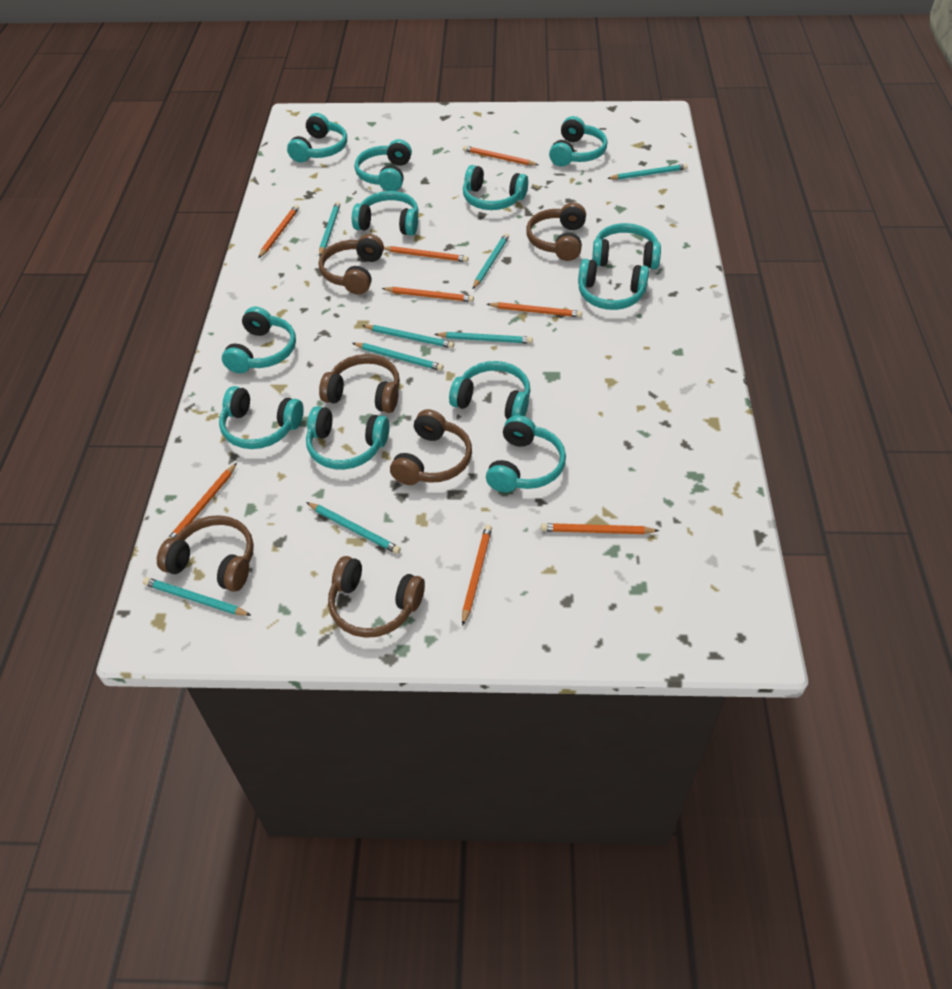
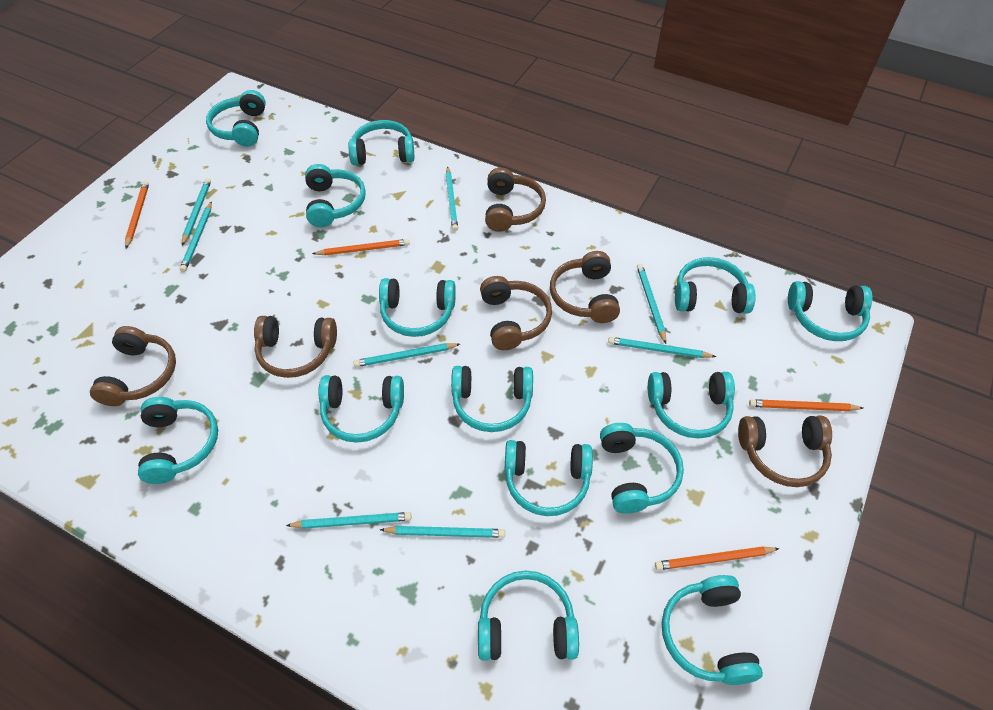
orange pencil: [167,463,237,539] [258,205,299,258] [381,287,474,302] [384,246,468,262] [462,525,492,626] [463,146,538,166] [487,302,582,317] [541,523,659,534] = 8 -> [125,181,149,248] [312,239,410,255] [655,546,780,570] [749,399,863,411] = 4
turquoise headphones: [219,386,304,449] [222,307,296,373] [287,113,347,163] [306,406,389,470] [352,191,419,236] [354,139,412,191] [449,361,530,419] [463,165,528,210] [486,415,566,492] [549,116,608,167] [578,259,649,310] [592,223,661,269] = 12 -> [138,397,218,484] [206,90,266,147] [305,164,366,227] [318,375,404,443] [348,120,414,165] [379,278,456,337] [451,366,533,432] [478,571,579,661] [505,440,593,516] [600,423,684,513] [648,372,735,438] [662,575,763,685] [675,257,756,313] [788,281,872,341] = 14

